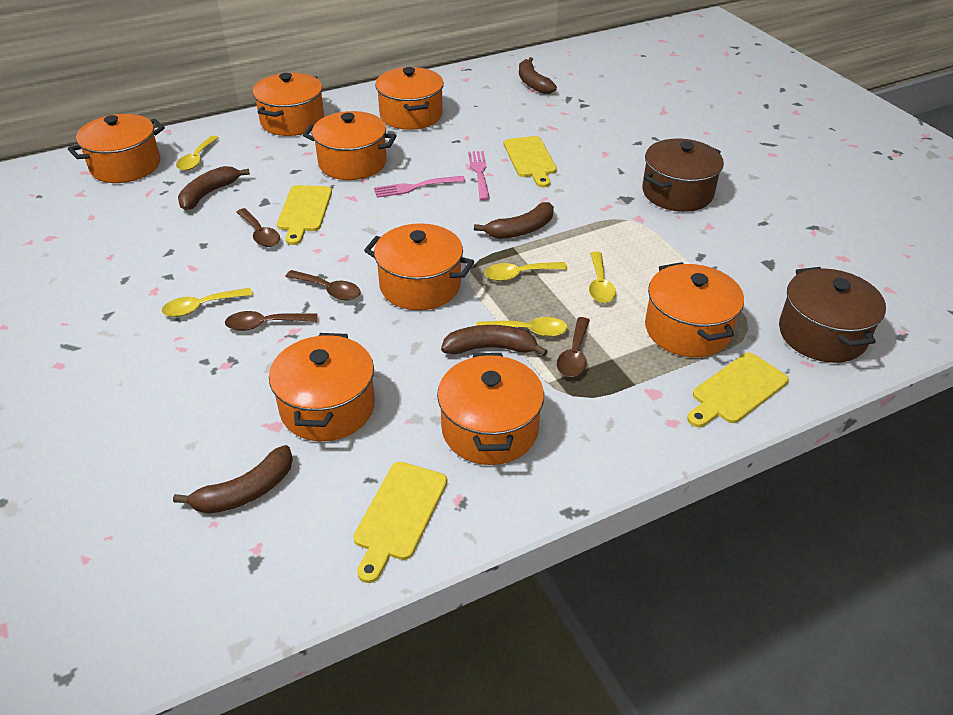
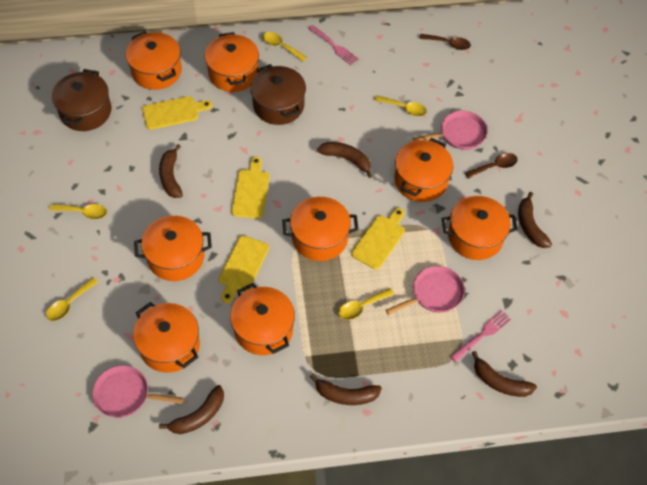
brown banana: [173,445,293,514] [178,166,250,210] [441,325,548,356] [474,202,554,239] [519,57,557,94] = 5 -> [159,144,183,198] [159,385,224,434] [310,373,382,405] [317,142,372,178] [472,351,537,397] [518,192,552,248] = 6
brown spoon: [225,311,317,331] [236,208,280,247] [285,270,361,301] [557,317,590,377] = 4 -> [419,34,471,50] [465,153,518,179] = 2
pink pan: none = 0 -> [92,365,183,418] [386,266,465,315] [413,111,487,150] = 3

